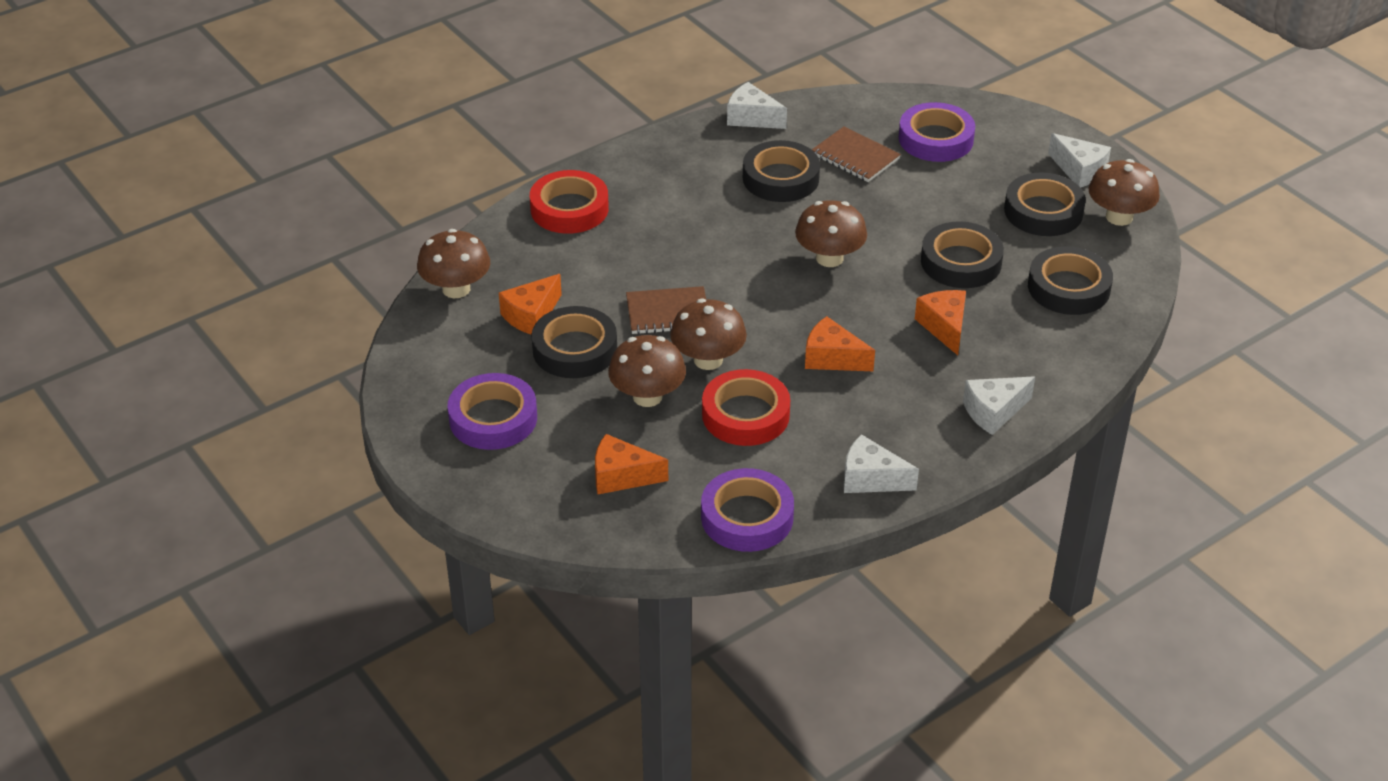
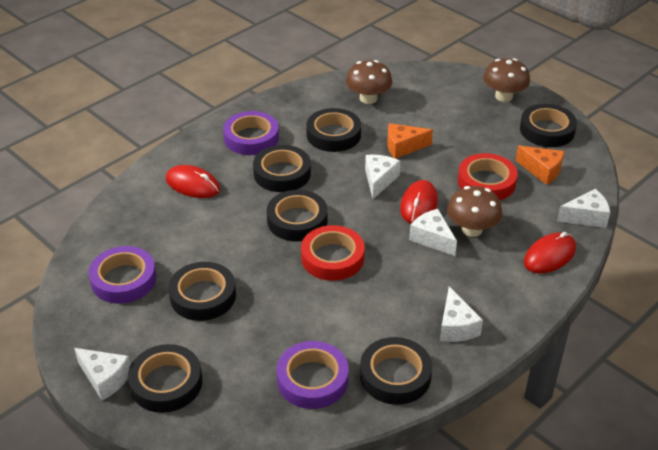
black tape: [531,306,617,378] [743,140,820,202] [921,221,1004,288] [1004,172,1086,236] [1028,246,1113,315] = 5 -> [128,344,202,413] [168,262,236,321] [253,145,311,192] [267,190,328,241] [306,108,361,152] [360,337,432,405] [520,104,577,147] = 7
brown mushroom: [417,229,490,298] [608,335,686,407] [670,299,747,370] [795,200,867,267] [1089,159,1160,226] = 5 -> [346,60,392,104] [447,186,502,237] [483,58,530,102] = 3
brown notebook: [626,286,706,334] [812,127,901,182] = 2 -> none = 0
orange cheese: [499,274,562,334] [595,434,668,494] [805,316,875,371] [915,290,966,355] = 4 -> [387,123,433,159] [515,146,564,185] = 2
red mouse: none = 0 -> [166,165,220,198] [400,180,438,224] [524,232,576,273] = 3
white cheese: [727,82,787,129] [844,434,919,493] [963,376,1035,435] [1048,133,1111,188] = 4 -> [74,348,131,400] [365,155,400,199] [409,209,457,256] [440,287,483,342] [557,189,610,228] = 5

